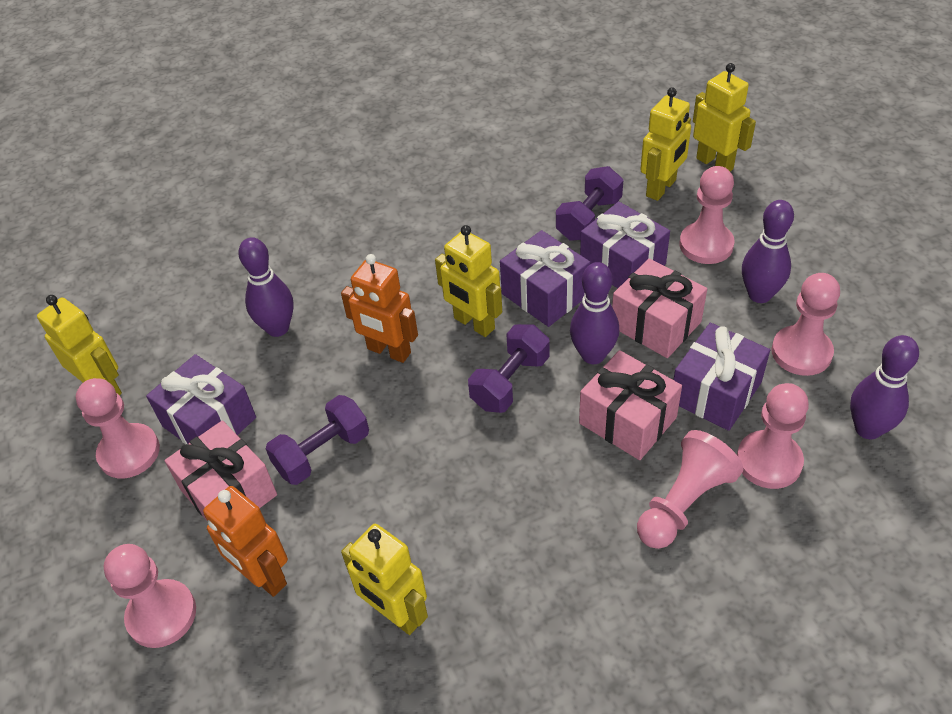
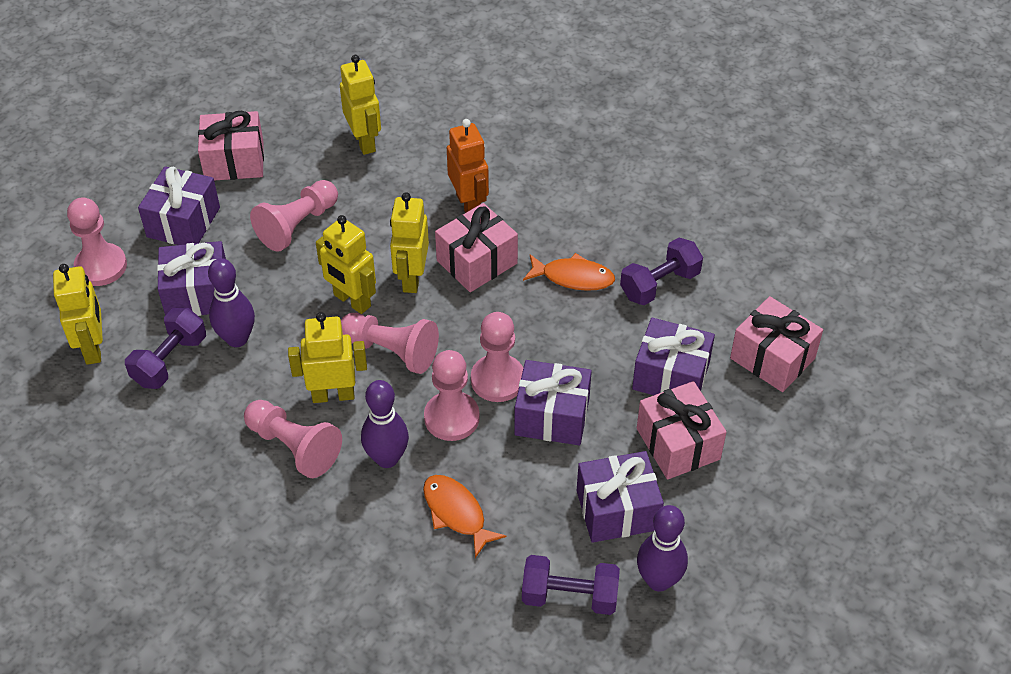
orange fish: none = 0 -> [423,475,506,558] [523,253,615,291] = 2
orange robot: [203,486,288,597] [341,254,418,363] = 2 -> [447,119,489,213] = 1
pink gift: [164,420,277,521] [579,350,682,460] [612,258,707,358] = 3 -> [198,111,264,181] [435,203,518,292] [637,381,726,480] [730,296,823,392] = 4
purple bowling pin: [238,237,294,337] [570,262,619,364] [742,200,794,303] [850,335,919,439] = 4 -> [208,258,255,347] [361,380,409,468] [637,505,688,591] = 3
purple gift: [146,354,256,444] [500,230,590,327] [580,202,670,288] [673,323,770,431] = 4 -> [138,166,220,245] [157,241,226,316] [514,360,592,445] [577,451,664,543] [632,318,715,395] = 5

